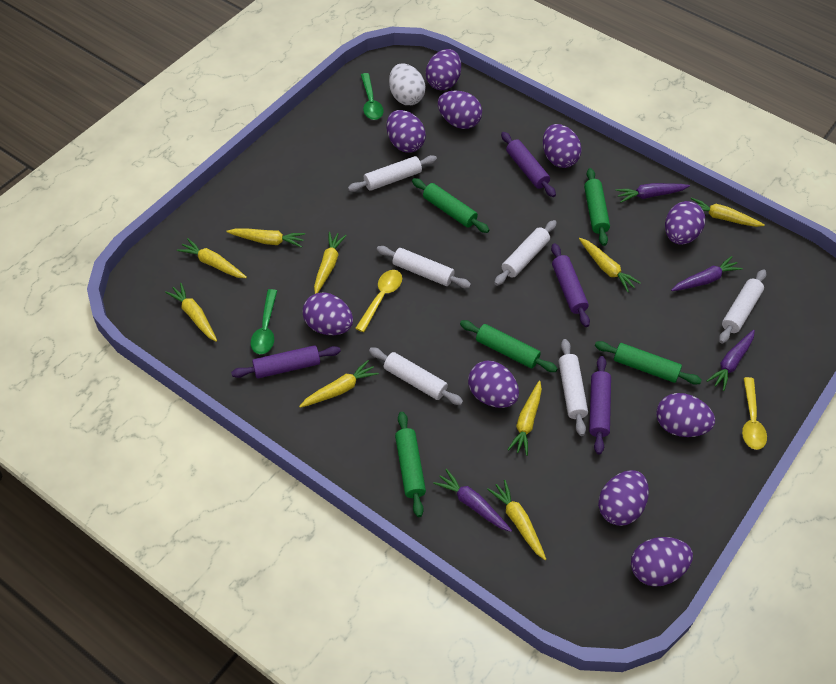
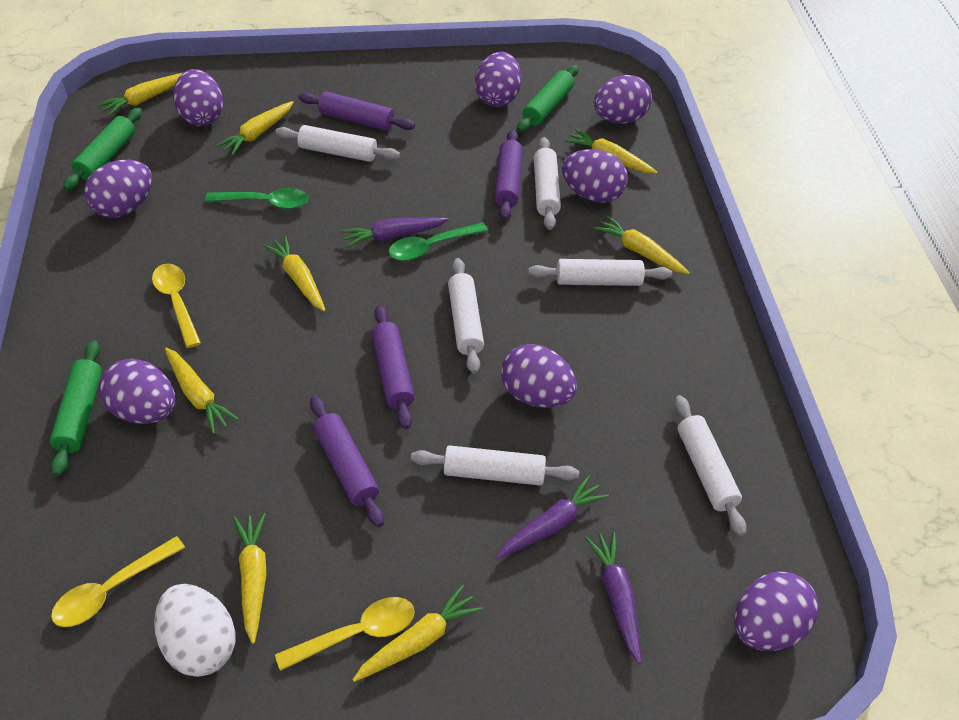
green rolling pin: [395,412,426,517] [412,178,489,233] [460,320,558,372] [584,168,610,246] [595,341,702,385] = 5 -> [50,340,102,477] [63,108,142,191] [517,65,579,132] = 3
purple carrot: [433,469,512,532] [615,183,690,203] [671,256,743,291] [707,330,755,391] = 4 -> [341,217,448,248] [497,475,609,559] [585,531,642,664] = 3
purple egg: [302,292,353,335] [387,110,426,153] [426,49,461,90] [438,90,482,129] [468,361,519,408] [543,124,582,168] [598,470,649,526] [631,537,693,587] [656,393,715,437] [665,201,705,245] = 10 -> [84,160,152,218] [99,359,175,424] [173,69,223,126] [475,52,521,107] [501,344,577,408] [562,149,628,203] [594,75,652,124] [734,572,819,651] = 8
yellow carrot: [165,283,217,342] [177,238,247,278] [226,228,305,248] [299,360,379,408] [314,232,347,294] [487,480,546,560] [507,381,542,456] [579,238,641,292] [690,198,765,227] = 9 -> [98,73,182,116] [165,348,239,434] [216,101,294,156] [233,513,267,644] [263,236,326,311] [352,585,482,682] [565,129,657,174] [593,215,690,274] = 8
yellow spoon: [355,270,402,332] [742,377,767,450] = 2 -> [51,536,185,627] [152,264,201,348] [275,597,415,671] = 3

